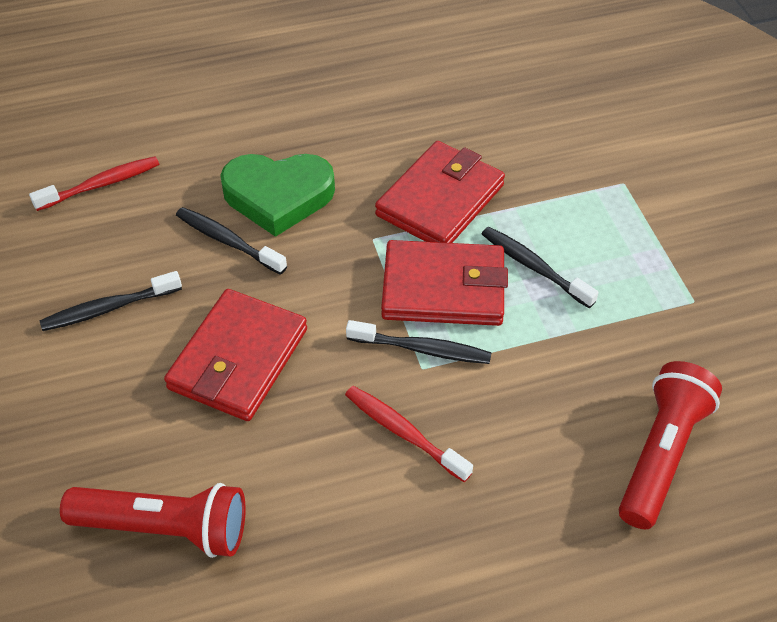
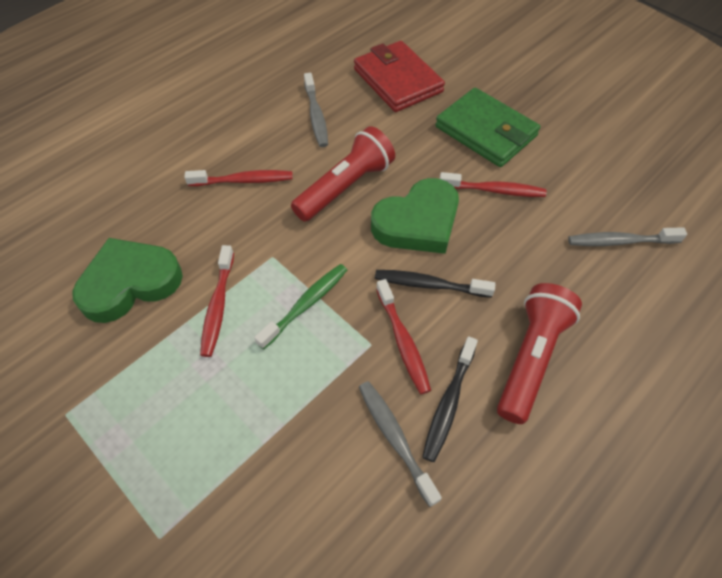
black toothbrush: [40,271,182,331] [176,207,287,275] [346,320,492,364] [482,227,599,308] = 4 -> [375,270,495,298] [422,336,478,462] = 2
green heart: [220,154,335,237] = 1 -> [72,238,183,323] [371,178,459,254] = 2
green toothbrush: none = 0 -> [254,264,347,350] = 1
green wallet: none = 0 -> [435,88,540,167] = 1
grey toothbrush: none = 0 -> [304,73,328,147] [359,381,442,507] [568,227,687,246] = 3
red toothbrush: [29,156,159,211] [345,386,473,482] = 2 -> [184,170,293,186] [200,245,234,357] [376,279,431,394] [440,172,546,197] = 4
red wallet: [164,289,307,421] [375,141,505,243] [381,240,508,326] = 3 -> [354,41,445,112] = 1

